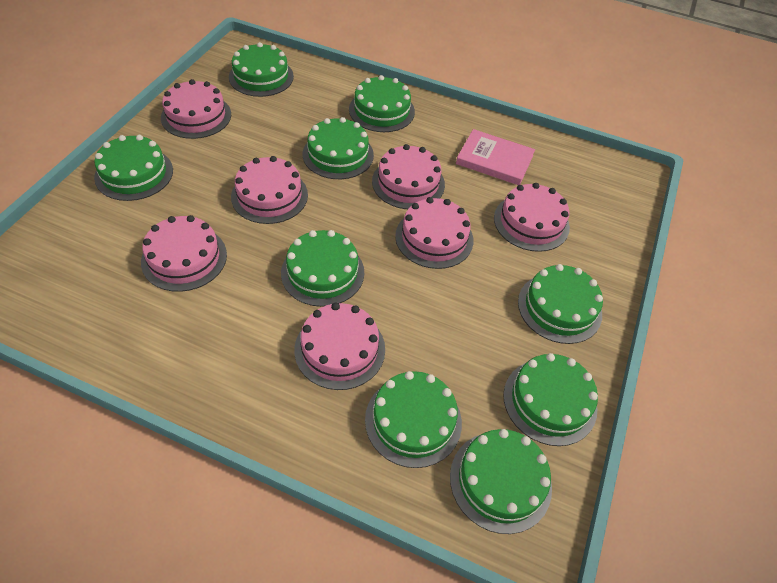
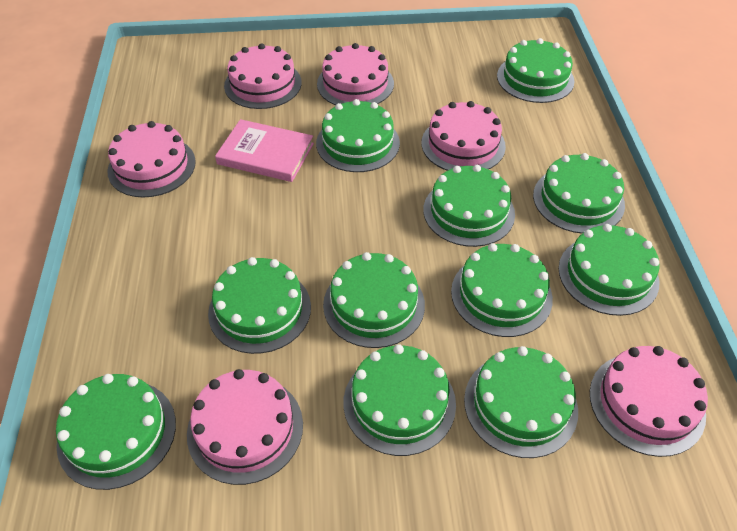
green cake: [94,135,173,201] [229,42,294,97] [281,230,364,307] [302,117,374,179] [349,75,415,132] [365,371,462,468] [450,429,552,534] [503,353,598,446] [518,264,603,344] = 9 -> [56,374,176,490] [208,257,311,354] [316,99,400,172] [323,252,425,348] [343,344,456,456] [423,165,515,247] [451,243,553,337] [464,346,578,458] [497,38,575,103] [533,153,625,234] [558,224,660,316] = 11
pink cake: [141,215,227,292] [161,79,231,139] [231,156,308,224] [294,303,385,390] [372,144,445,209] [395,197,474,269] [494,183,570,252] = 7 -> [107,121,196,197] [187,369,303,485] [224,43,302,109] [317,43,394,105] [421,101,506,171] [590,346,708,457] = 6

